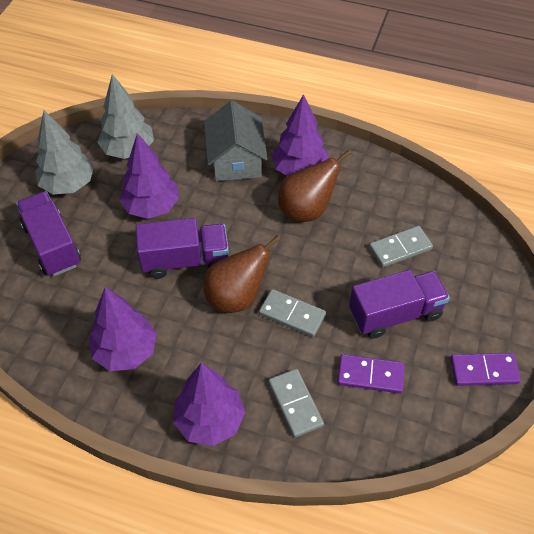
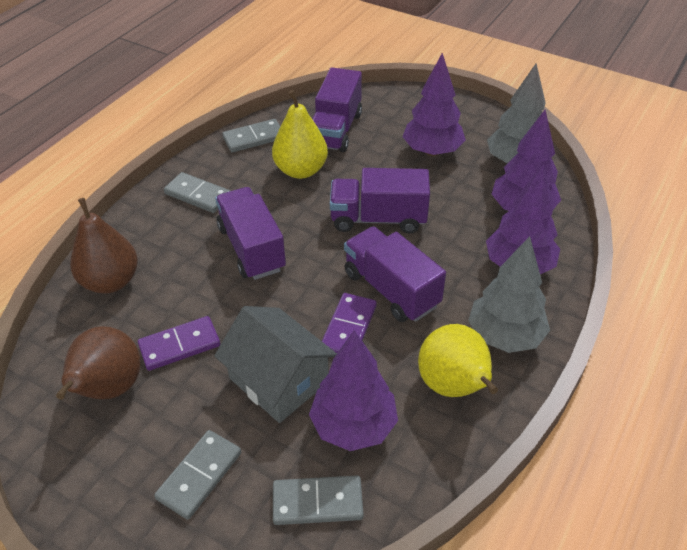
grey domino: [259,289,326,337] [268,369,324,438] [369,226,433,267] = 3 -> [154,430,241,520] [164,172,230,213] [222,119,280,152] [273,476,364,525] = 4
purple truck: [16,191,81,276] [136,218,229,279] [349,270,450,339] = 3 -> [215,187,286,280] [312,67,362,152] [330,168,430,233] [344,226,446,322] = 4
yellow pear: none = 0 -> [272,90,328,179] [418,324,498,397] = 2

